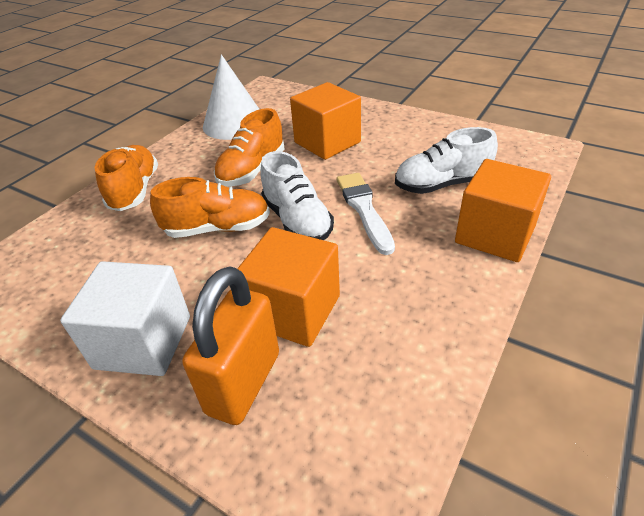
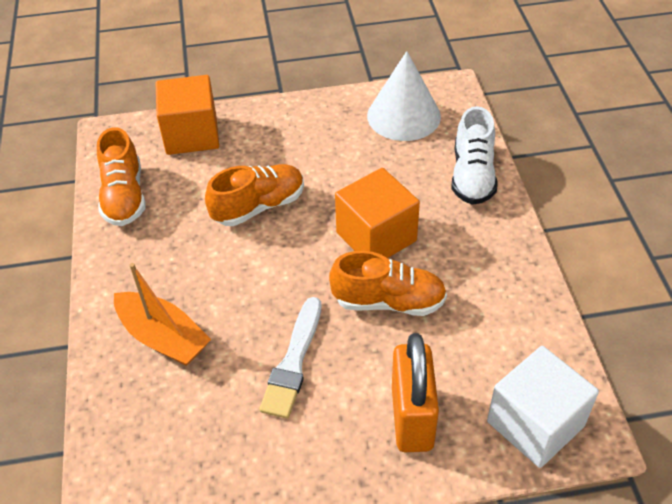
orange boat: none = 0 -> [114,263,211,366] = 1
orange cube: [237,227,340,347] [290,82,361,160] [455,159,551,262] = 3 -> [156,75,219,155] [335,168,420,258] = 2
white shoe: [260,151,334,240] [395,127,498,194] = 2 -> [452,106,497,205] = 1

